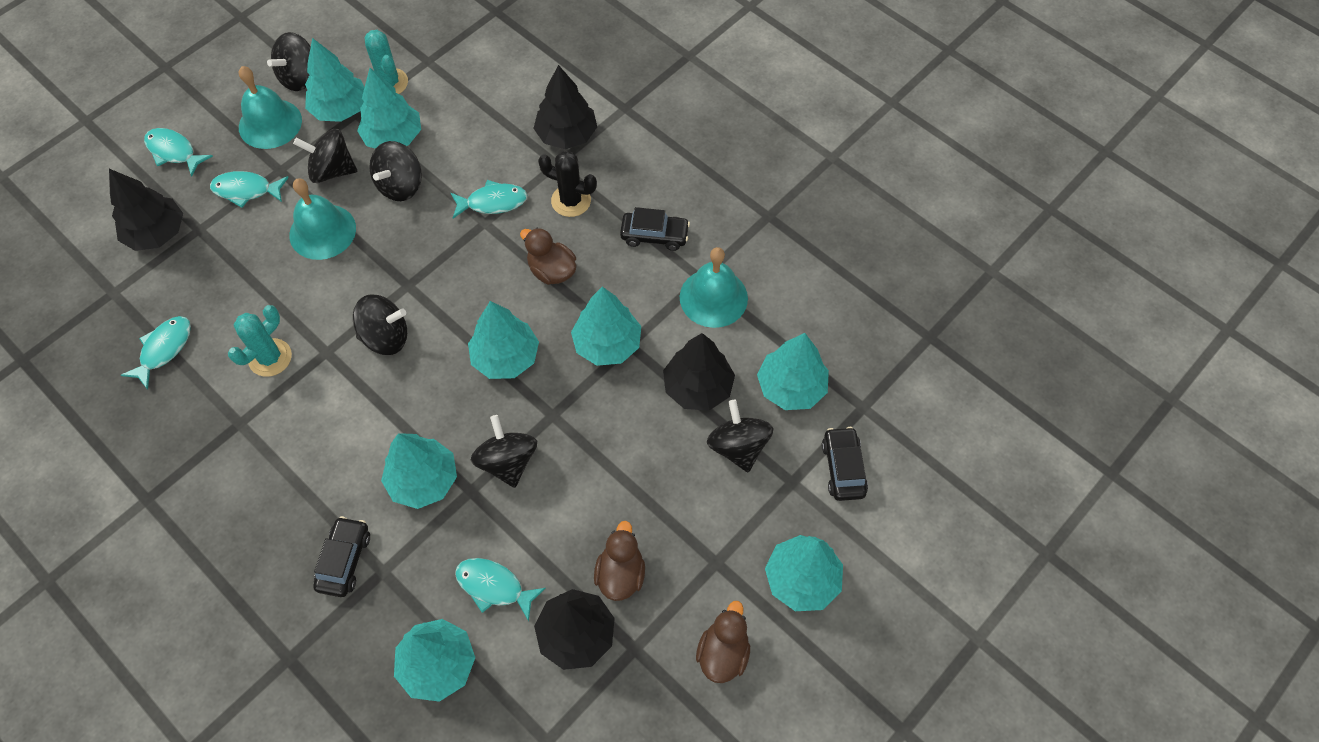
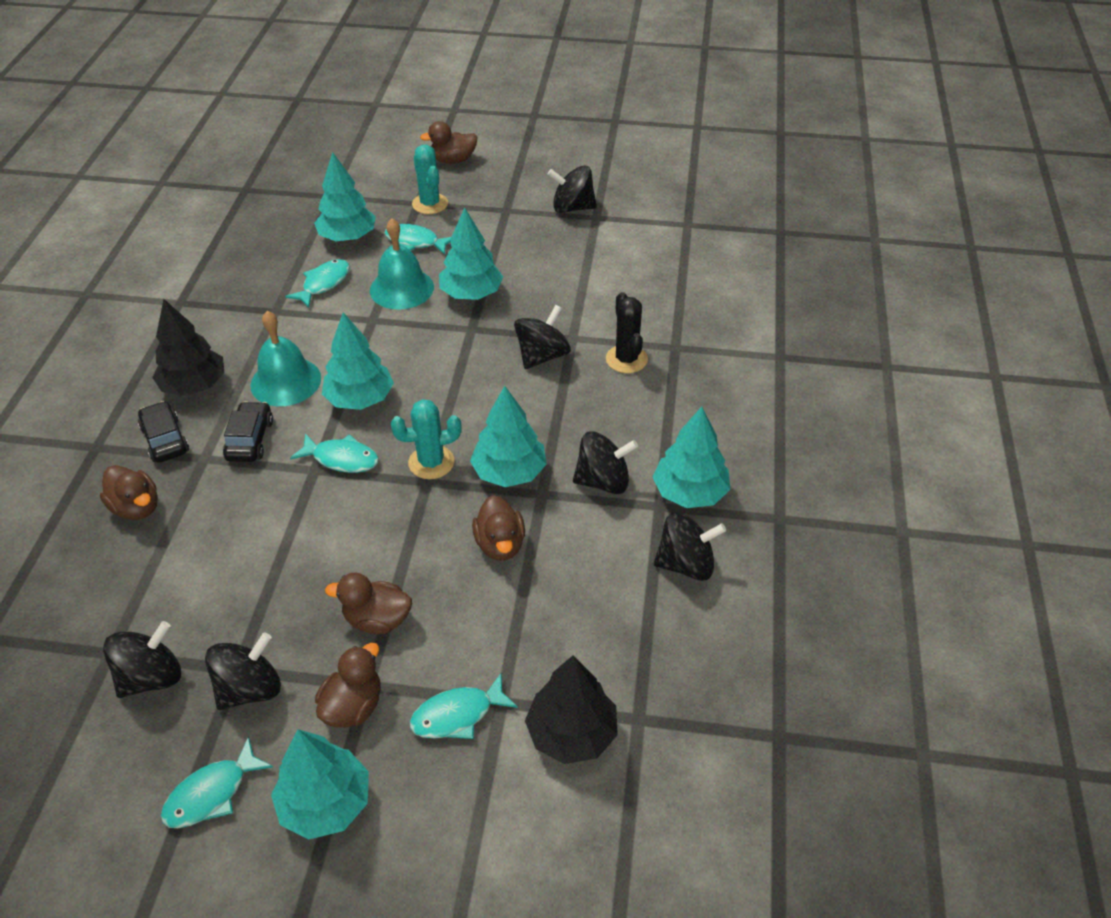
black car: [313,516,370,597] [620,207,690,251] [822,427,868,501] = 3 -> [138,401,189,463] [223,401,273,462] = 2
black tree: [109,169,183,251] [533,65,597,149] [534,589,615,670] [663,333,735,411] = 4 -> [152,299,224,396] [525,655,618,764] = 2
brown duck: [520,228,577,285] [594,521,645,601] [696,601,750,683] = 3 -> [100,465,158,520] [315,643,380,728] [325,573,412,634] [420,121,477,164] [472,495,525,560] = 5
turquoise bell: [239,66,302,149] [289,178,356,260] [680,247,748,328] = 3 -> [250,311,321,406] [370,219,434,310] = 2
turquoise tree: [305,38,364,122] [357,68,421,149] [381,433,457,509] [394,619,475,702] [468,301,539,379] [571,287,641,366] [757,333,829,410] [765,535,843,611] = 8 -> [271,729,369,839] [314,152,376,242] [322,312,394,410] [439,208,503,300] [470,386,547,487] [652,406,730,508] = 6

